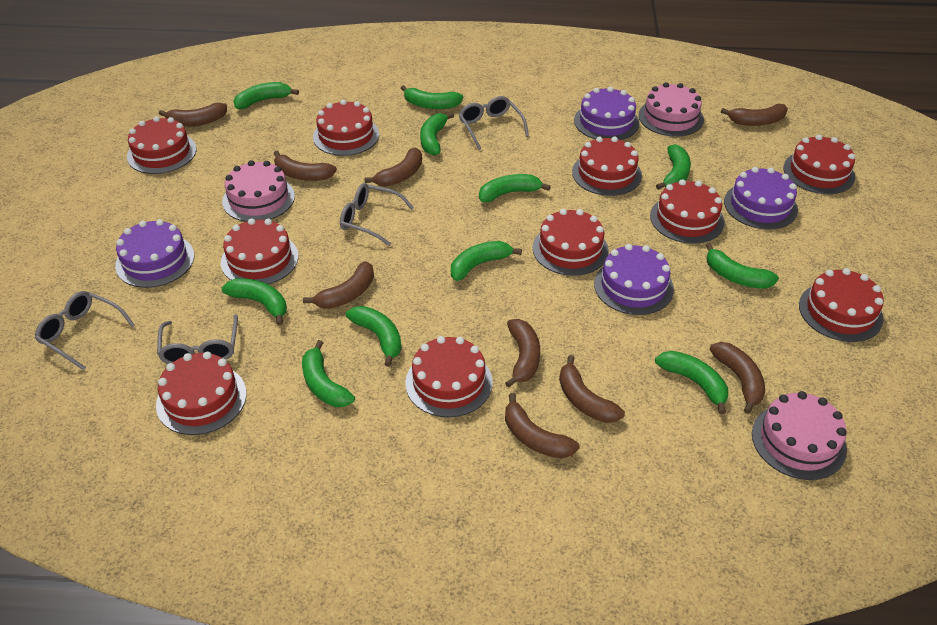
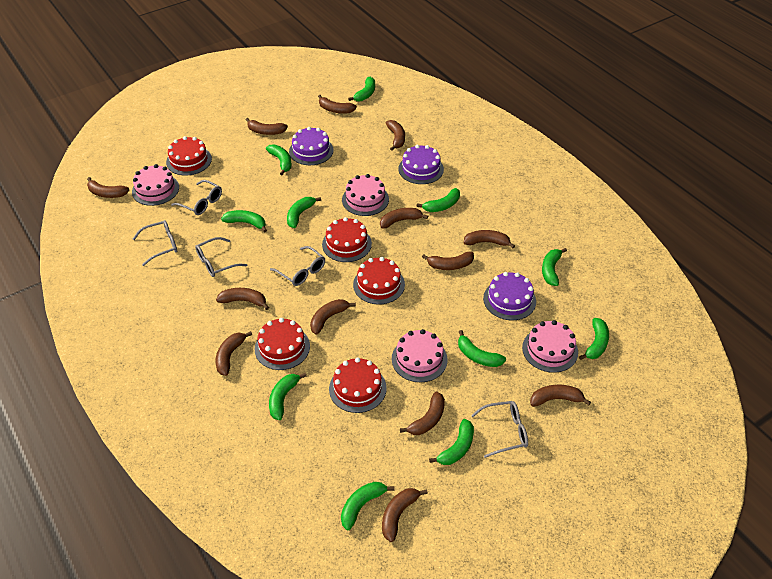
brown banana: [159,103,227,126] [274,151,337,181] [303,261,374,309] [364,148,422,187] [505,319,540,388] [505,393,580,458] [559,355,625,423] [709,342,765,414] [721,104,788,126] = 9 -> [87,177,129,198] [216,288,269,310] [216,331,252,376] [246,118,288,135] [310,299,356,335] [318,95,357,114] [380,208,428,229] [382,488,428,542] [386,120,405,151] [400,391,445,435] [422,252,474,270] [463,230,515,248] [530,385,591,407] = 13
grey glasses: [35,291,135,370] [157,314,238,364] [340,183,414,246] [459,96,529,150] = 4 -> [133,220,177,266] [171,180,222,215] [195,237,247,277] [270,246,325,286] [471,401,528,458] = 5
pink cake: [222,160,295,222] [638,82,704,137] [752,391,847,480] = 3 -> [132,164,179,206] [342,174,389,216] [392,329,447,382] [522,320,578,373] = 4
purple cake: [115,219,194,288] [574,87,640,140] [594,244,674,315] [724,167,798,229] = 4 -> [289,127,333,165] [398,145,444,184] [483,272,536,320] = 3
red cake: [127,116,196,174] [156,351,246,435] [221,218,299,284] [313,100,379,156] [405,336,493,417] [533,209,609,276] [572,137,642,196] [650,179,724,244] [783,135,855,194] [799,268,884,342] = 10 -> [166,136,212,176] [254,318,310,370] [322,217,372,262] [329,357,387,413] [353,257,405,305] = 5

